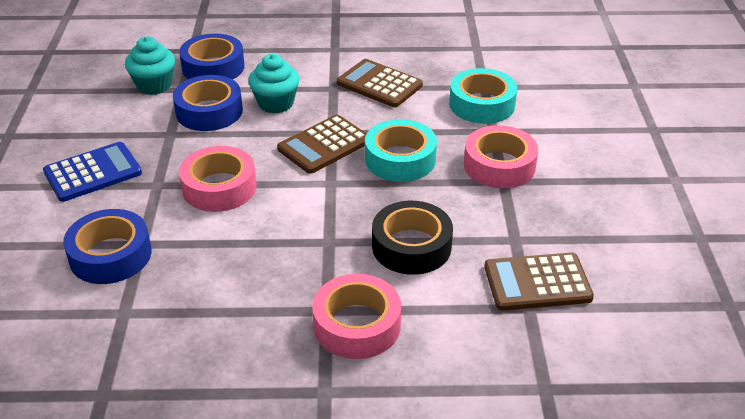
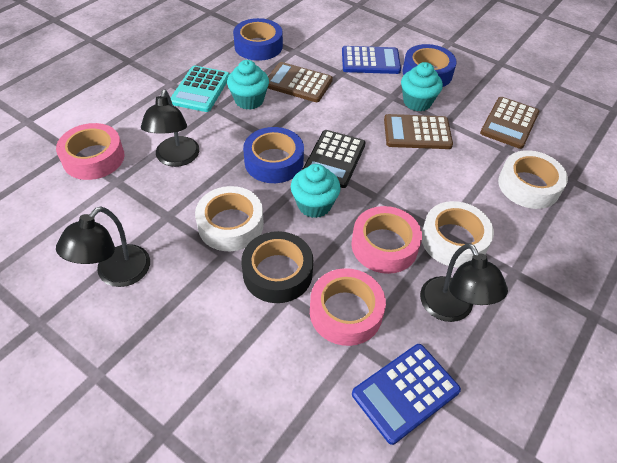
black calculator: none = 0 -> [302,130,366,188] = 1
black lamp: none = 0 -> [56,207,150,287] [141,90,199,167] [420,243,508,322] = 3
blue calculator: [43,142,142,202] = 1 -> [342,46,401,74] [352,344,461,445] = 2
turquoise calculator: none = 0 -> [171,66,230,112] = 1
turquoise cupcake: [125,37,175,95] [248,54,300,114] = 2 -> [227,60,269,110] [291,164,341,218] [401,62,443,111] = 3
turquoise tape: [365,119,437,182] [449,68,517,124] = 2 -> none = 0
white tape: none = 0 -> [195,186,264,251] [422,201,494,268] [498,150,568,209] = 3

